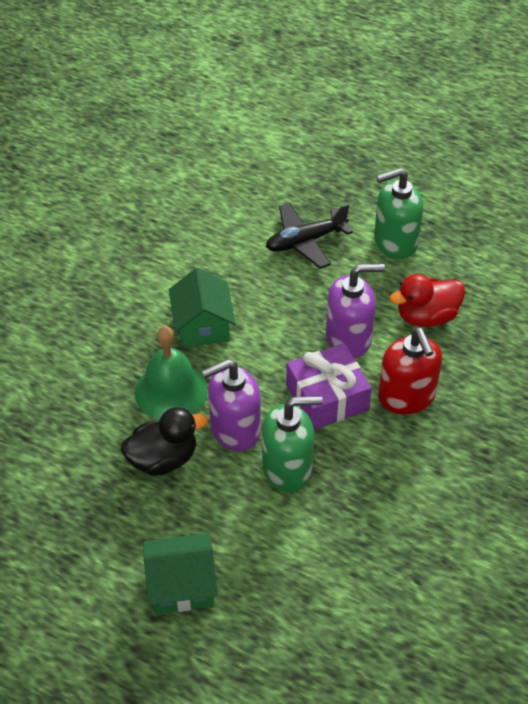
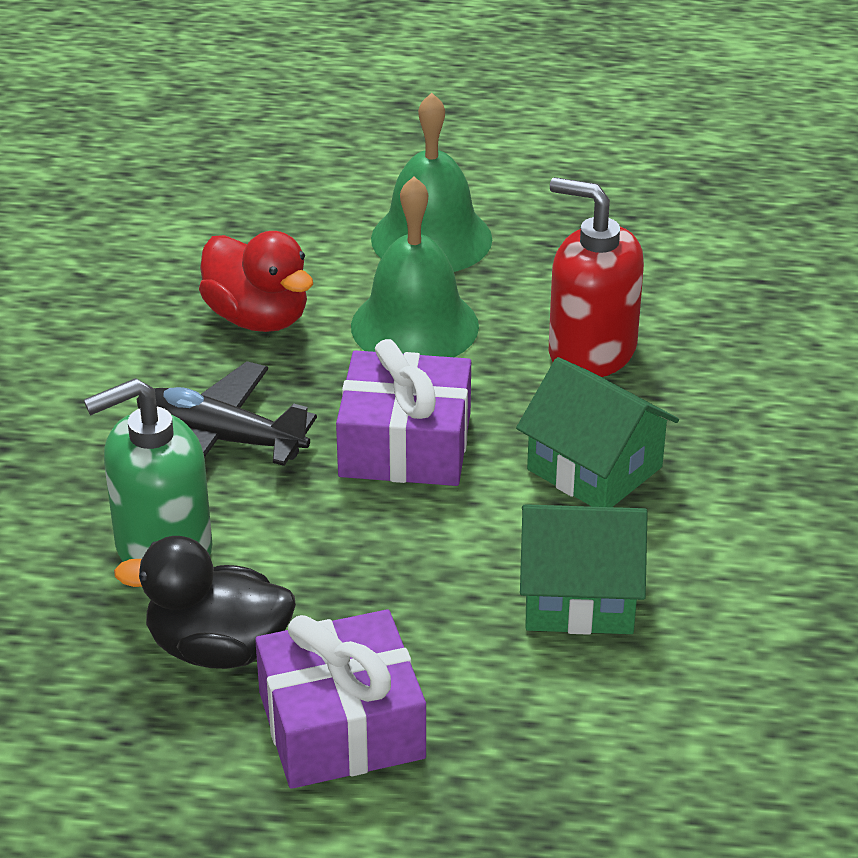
green bell: [135,326,208,420] = 1 -> [351,176,479,357] [371,93,492,272] = 2
green soap dispenser: [262,396,323,492] [374,168,423,259] = 2 -> [84,378,212,562] = 1
purple gift: [286,343,372,430] = 1 -> [255,609,426,789] [336,339,471,486] = 2
purple soap dispenser: [202,359,261,452] [326,264,385,358] = 2 -> none = 0

